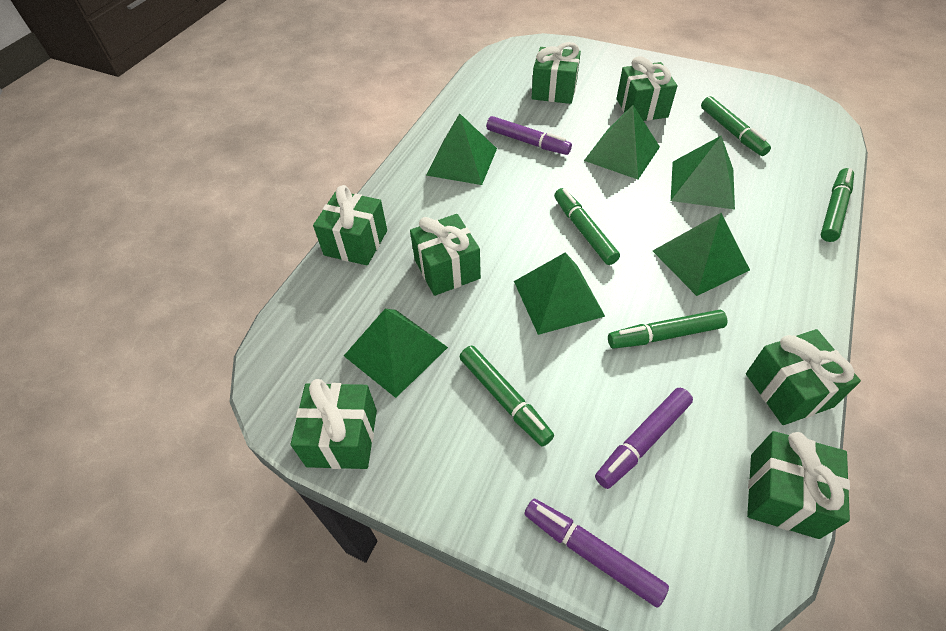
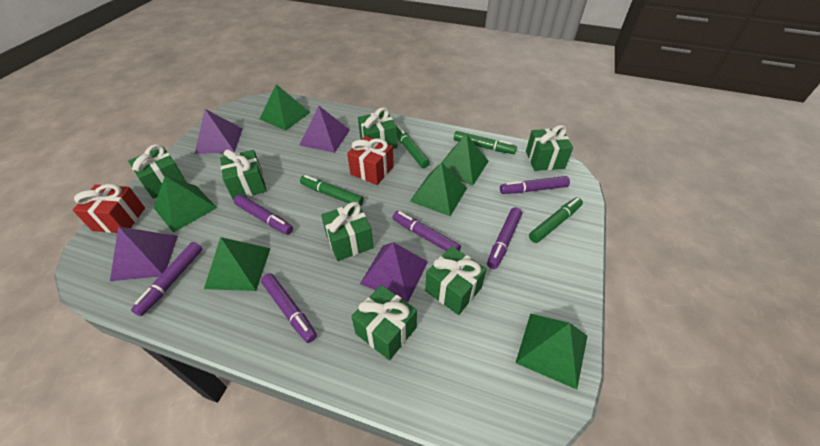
green marker: [460,346,554,447] [554,188,620,265] [608,310,727,349] [701,96,771,156] [821,168,854,242] = 5 -> [300,175,364,206] [397,125,430,168] [454,131,517,154] [529,197,583,243] = 4
purple marker: [486,116,572,155] [524,499,669,608] [595,388,693,489] = 3 -> [131,242,202,316] [234,195,293,235] [261,273,317,343] [392,211,461,251] [487,207,522,269] [500,176,570,194] = 6
purple pyramid: none = 0 -> [110,226,178,281] [195,109,243,154] [300,106,350,153] [360,242,428,303] = 4
red gift: none = 0 -> [73,184,145,233] [347,136,394,185] = 2

